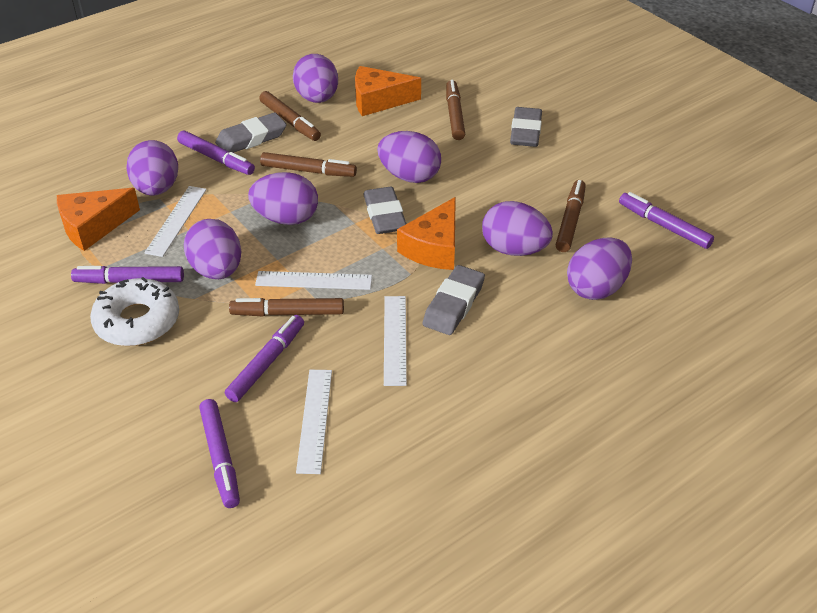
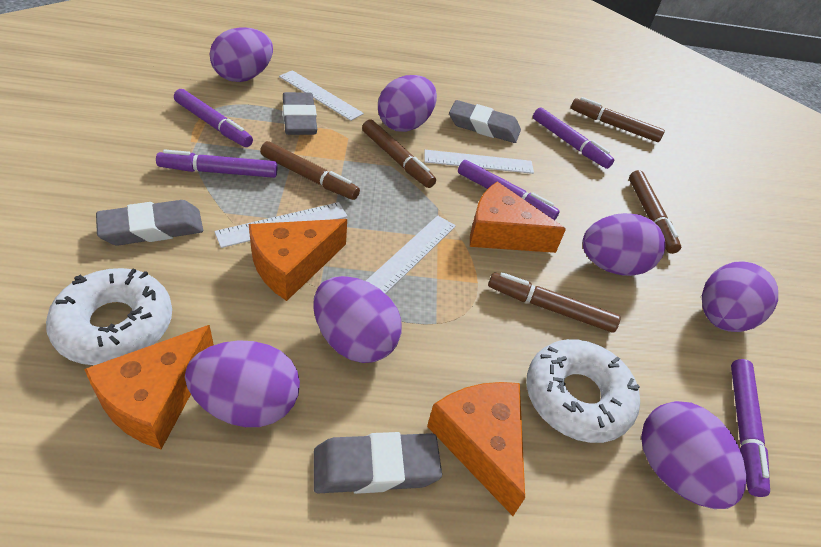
orange cheese: [57,188,140,251] [355,66,421,116] [397,197,456,270] = 3 -> [84,325,214,449] [249,219,347,301] [427,382,525,516] [470,182,566,253] = 4
white donut: [90,277,179,346] = 1 -> [46,268,172,365] [526,339,640,443] = 2

